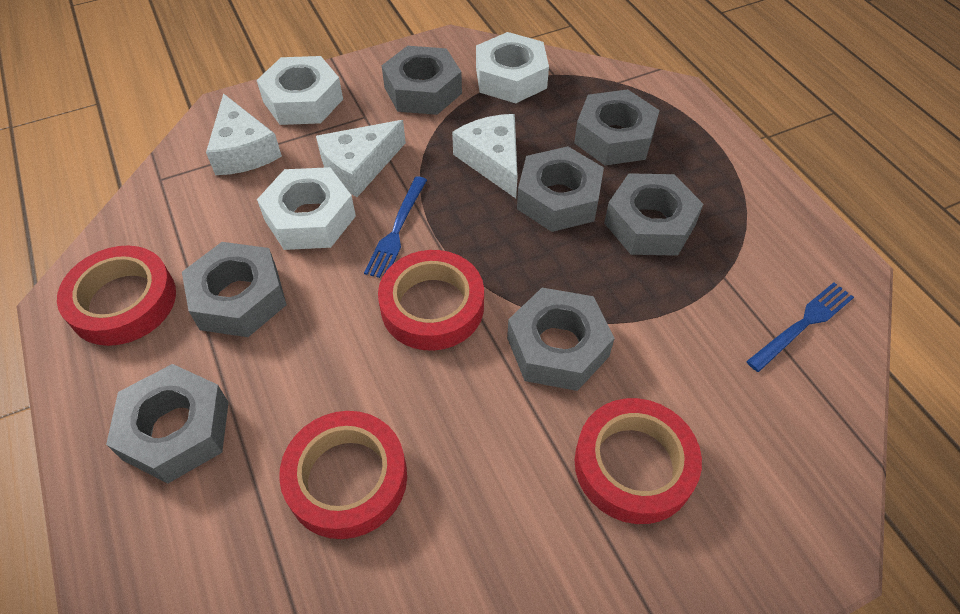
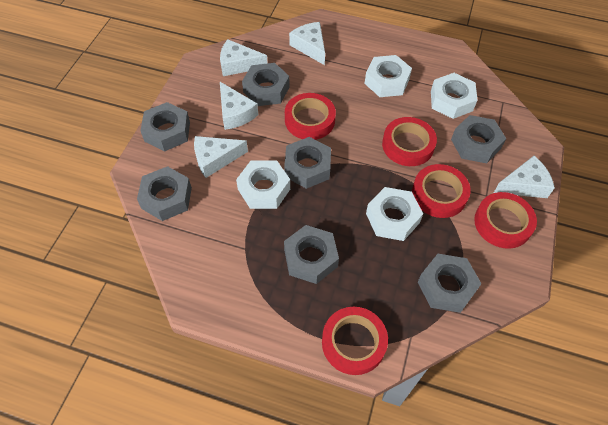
blue fork: [364,176,427,278] [746,282,854,372] = 2 -> none = 0
red tape: [57,246,176,346] [279,411,407,539] [378,250,484,351] [575,398,702,524] = 4 -> [285,93,336,140] [322,307,388,375] [382,117,437,166] [412,164,471,218] [474,192,537,249] = 5
white cheese: [206,93,282,175] [316,120,406,197] [452,114,518,198] = 3 -> [194,136,248,178] [220,39,268,76] [220,82,258,130] [289,22,325,65] [494,156,555,198] = 5
white nut: [257,56,343,125] [257,167,356,250] [476,32,549,103] = 3 -> [236,161,290,209] [364,55,412,97] [366,187,423,241] [431,73,477,119] = 4

